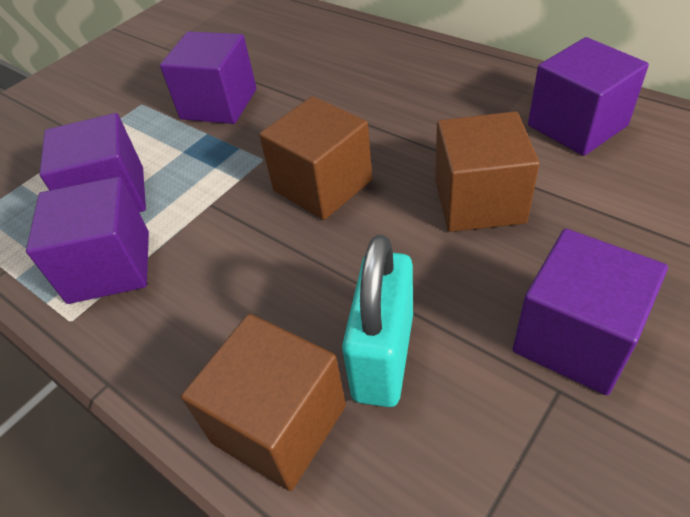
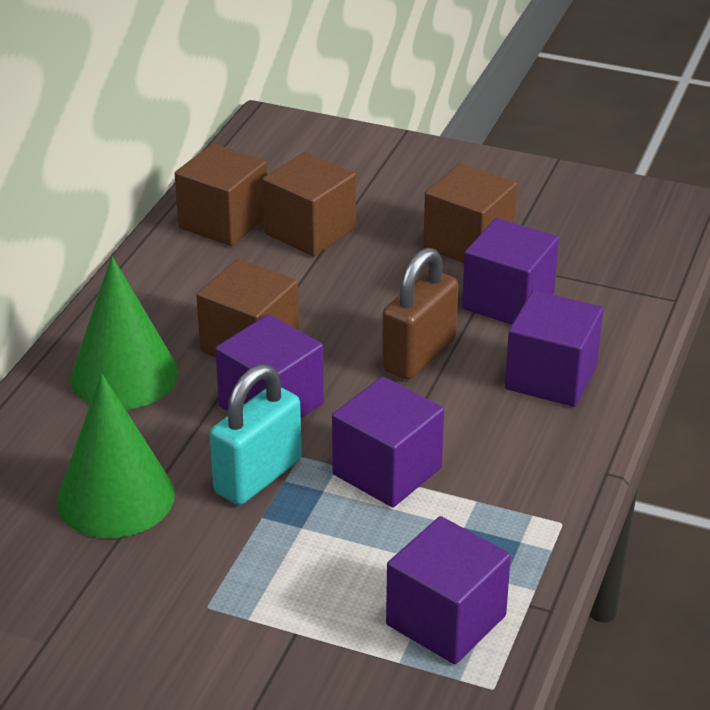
brown cube: [181,314,346,491] [259,96,372,220] [435,111,540,232] = 3 -> [175,143,267,246] [196,259,299,358] [262,152,356,256] [423,163,517,263] = 4
brown padlock: none = 0 -> [382,248,458,380] = 1
green cone: none = 0 -> [57,374,175,538] [70,256,179,409] = 2

